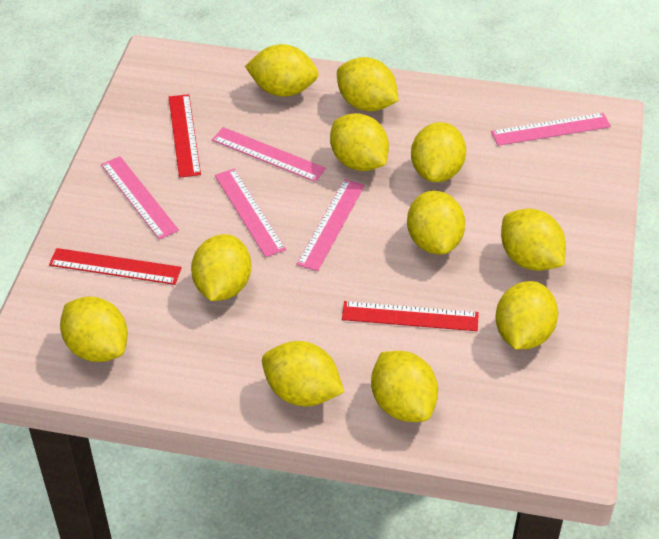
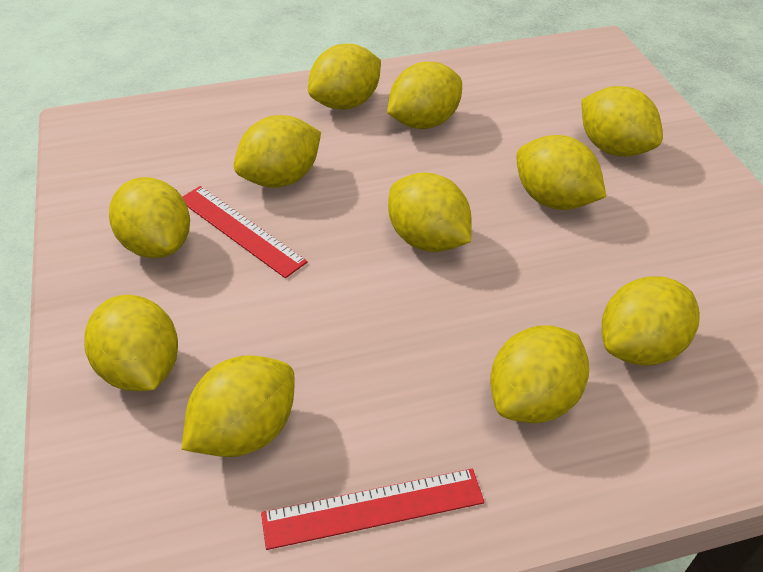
pink ruler: [101,156,179,240] [212,127,326,182] [215,168,286,257] [297,179,365,271] [491,113,611,146] = 5 -> none = 0
red ruler: [49,248,181,285] [169,94,201,178] [342,301,479,331] = 3 -> [183,186,308,278] [261,468,484,550] = 2

